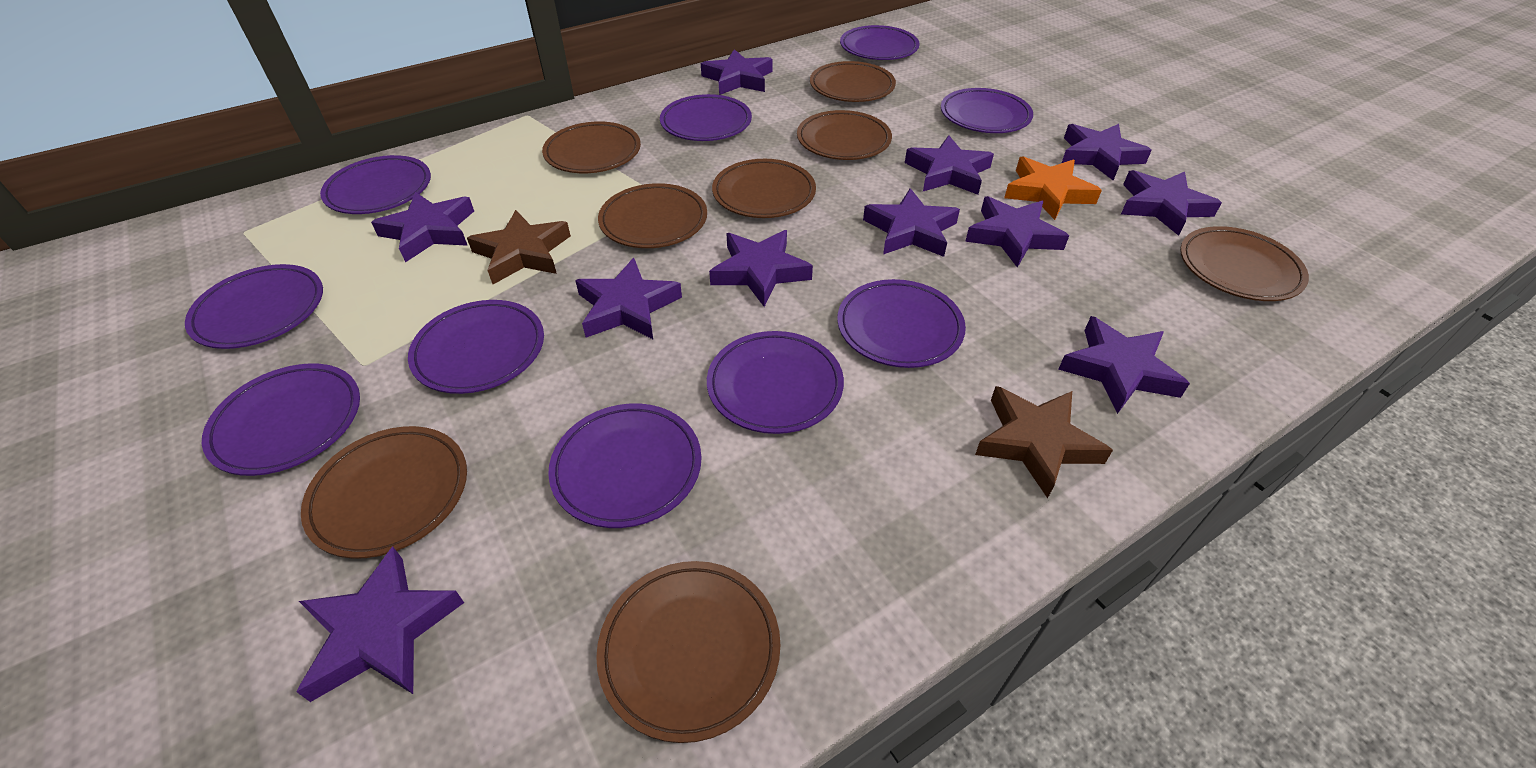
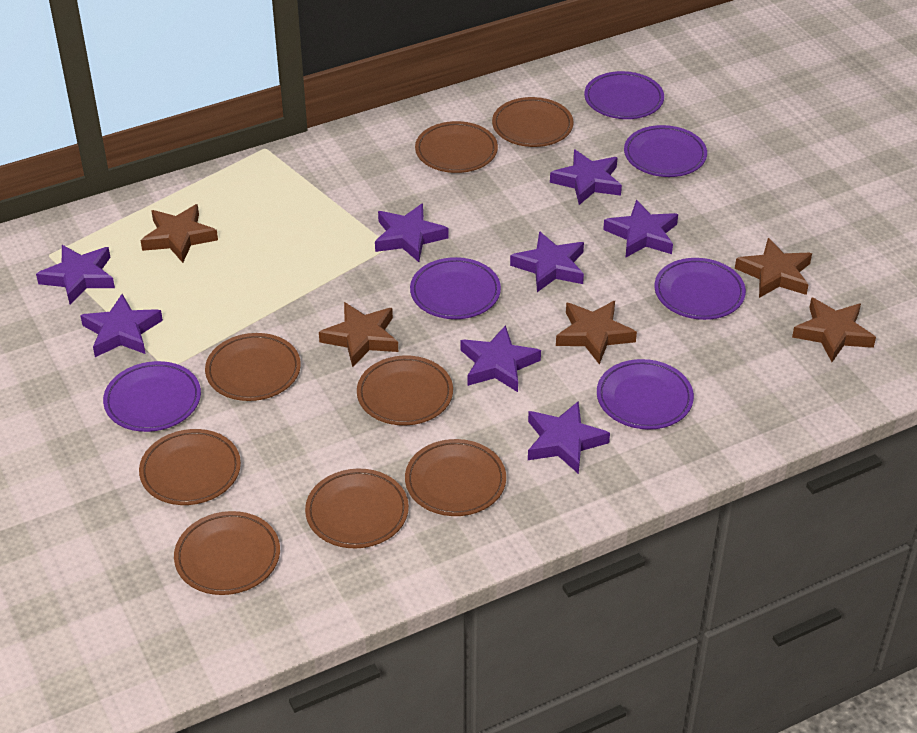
brown star: [467,210,571,284] [975,386,1113,498] = 2 -> [140,204,218,263] [319,302,398,367] [556,301,637,365] [735,238,812,298] [792,297,876,362] = 5
orange star: [1004,156,1102,220] = 1 -> none = 0
purple plate: [185,264,323,349] [202,363,360,476] [320,155,431,214] [408,300,544,394] [548,404,702,528] [660,94,752,141] [707,331,844,434] [837,279,966,368] [840,25,920,60] [941,88,1033,133] = 10 -> [103,361,201,432] [410,257,501,319] [584,71,664,119] [597,359,694,430] [624,125,707,177] [654,258,746,320] = 6
purple star: [296,547,464,702] [371,192,474,263] [575,258,682,339] [701,49,773,95] [709,230,813,307] [863,188,960,257] [905,135,994,195] [965,196,1069,268] [1058,316,1190,414] [1062,124,1152,180] [1121,170,1222,236] = 11 -> [36,245,115,305] [80,294,163,357] [375,203,449,262] [461,325,541,392] [510,231,584,292] [528,402,610,474] [550,150,622,205] [603,200,678,258] = 8

